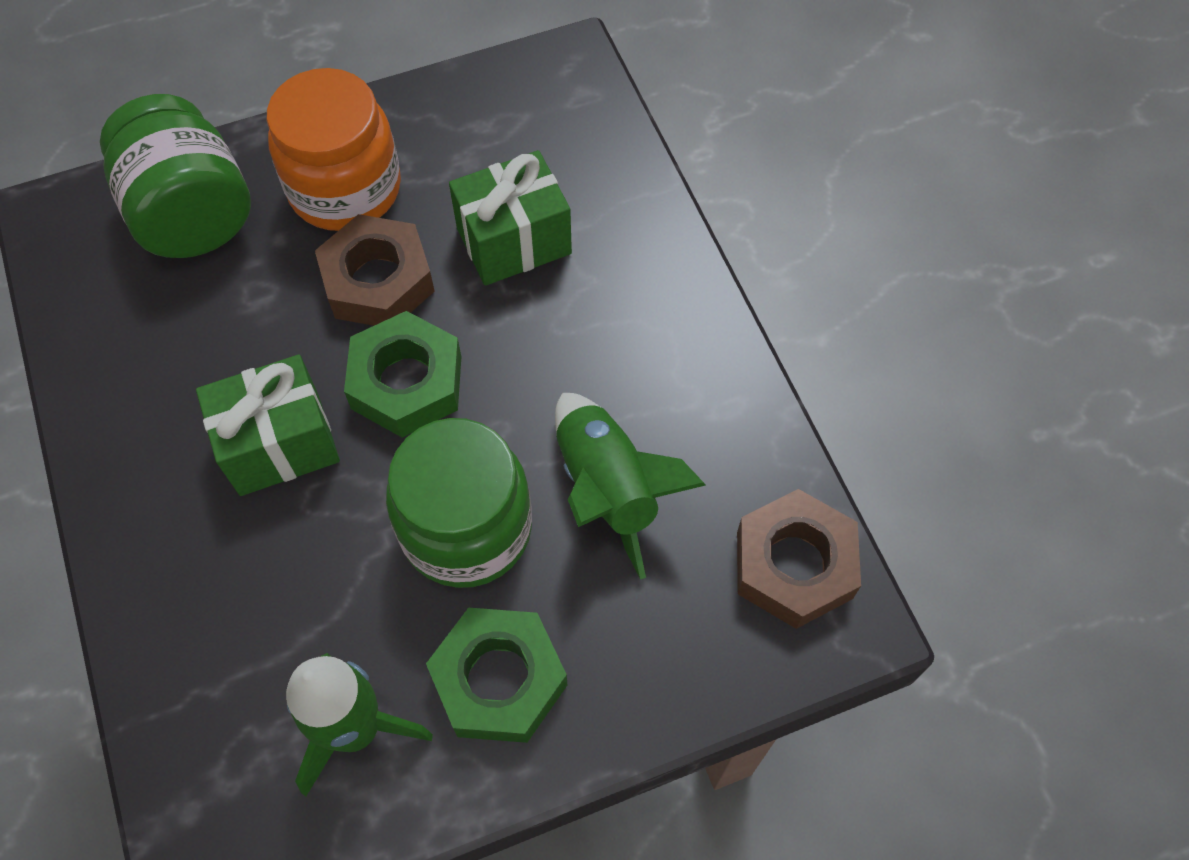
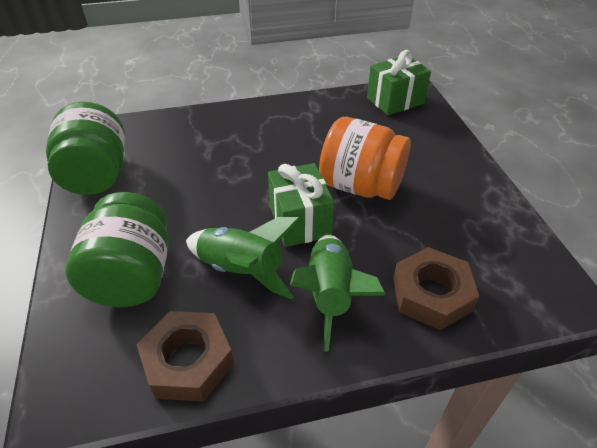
green nut: [344,311,461,437] [426,608,567,743] = 2 -> none = 0

